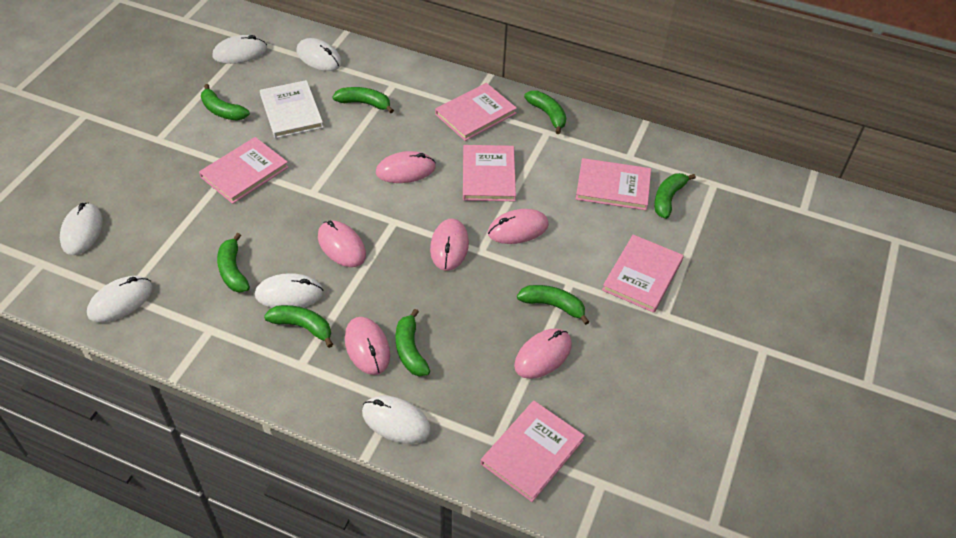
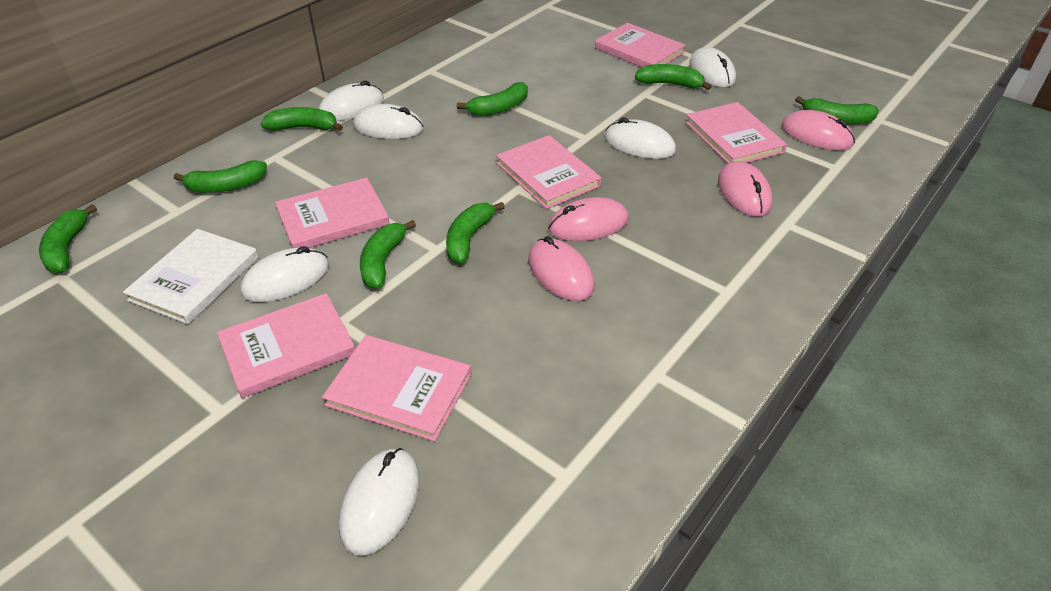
pink mouse: [318,221,366,267] [345,317,390,375] [376,151,436,183] [430,219,469,271] [488,209,549,244] [514,328,572,379] = 6 -> [528,236,595,301] [548,197,629,241] [718,161,773,217] [782,110,855,150] = 4

